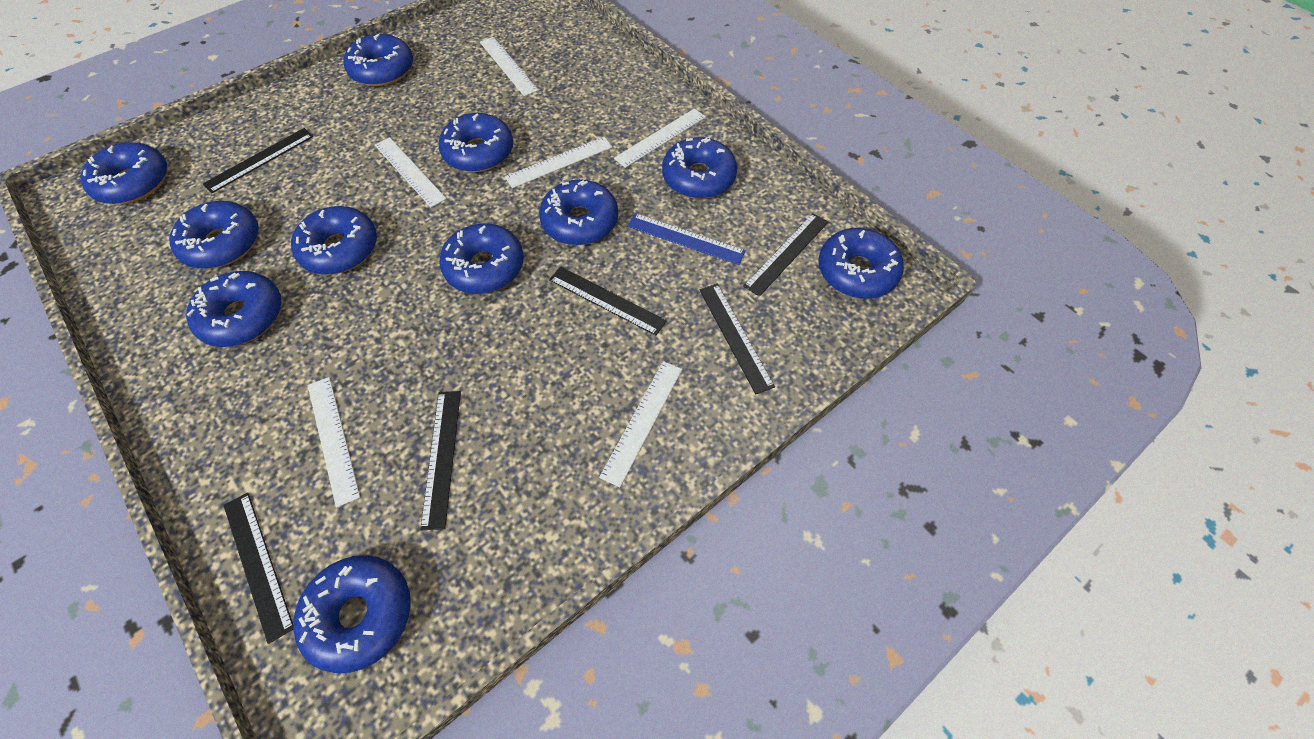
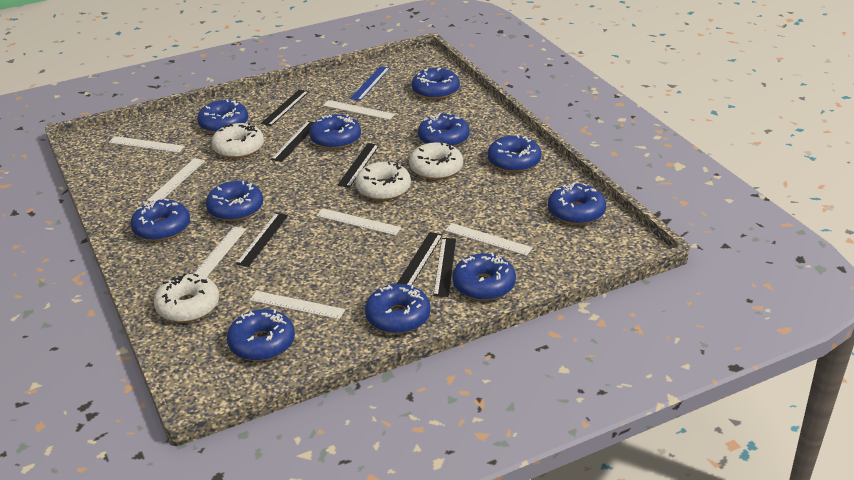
white donut: none = 0 -> [154,273,219,322] [211,123,264,159] [355,161,411,201] [409,142,463,180] = 4
white ruler: [308,377,360,507] [375,137,447,207] [480,37,538,96] [505,137,612,188] [599,361,682,487] [614,108,706,168] = 6 -> [108,136,185,153] [147,158,205,202] [194,226,246,277] [250,291,345,319] [316,208,401,235] [323,100,395,120] [445,223,533,256] = 7

